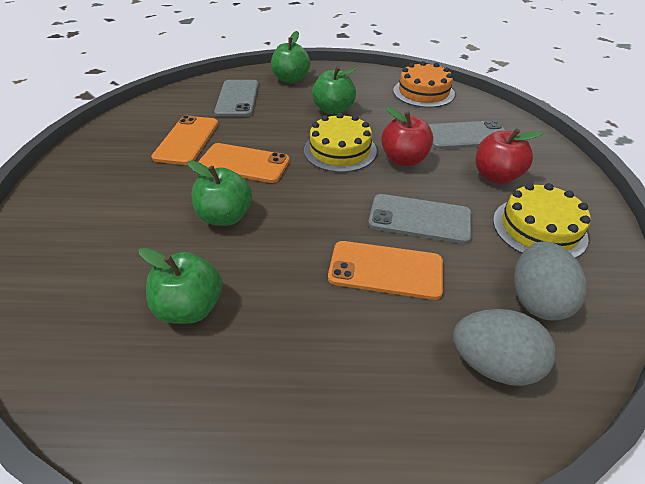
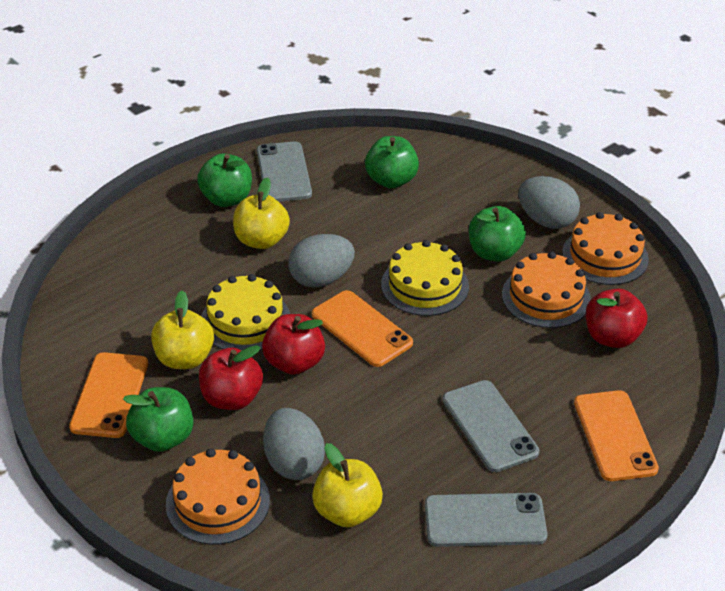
grey egg: [453,309,556,386] [514,241,587,321] = 2 -> [263,408,325,480] [288,234,355,287] [519,176,580,229] = 3
orange cake: [393,61,455,108] = 1 -> [166,448,270,545] [502,251,591,328] [562,212,649,285] = 3
red apple: [381,107,433,166] [476,128,543,184] = 2 -> [199,345,263,410] [262,314,325,375] [586,289,647,348] = 3
yellow apple: none = 0 -> [151,291,214,369] [233,177,290,249] [312,443,383,527] = 3

